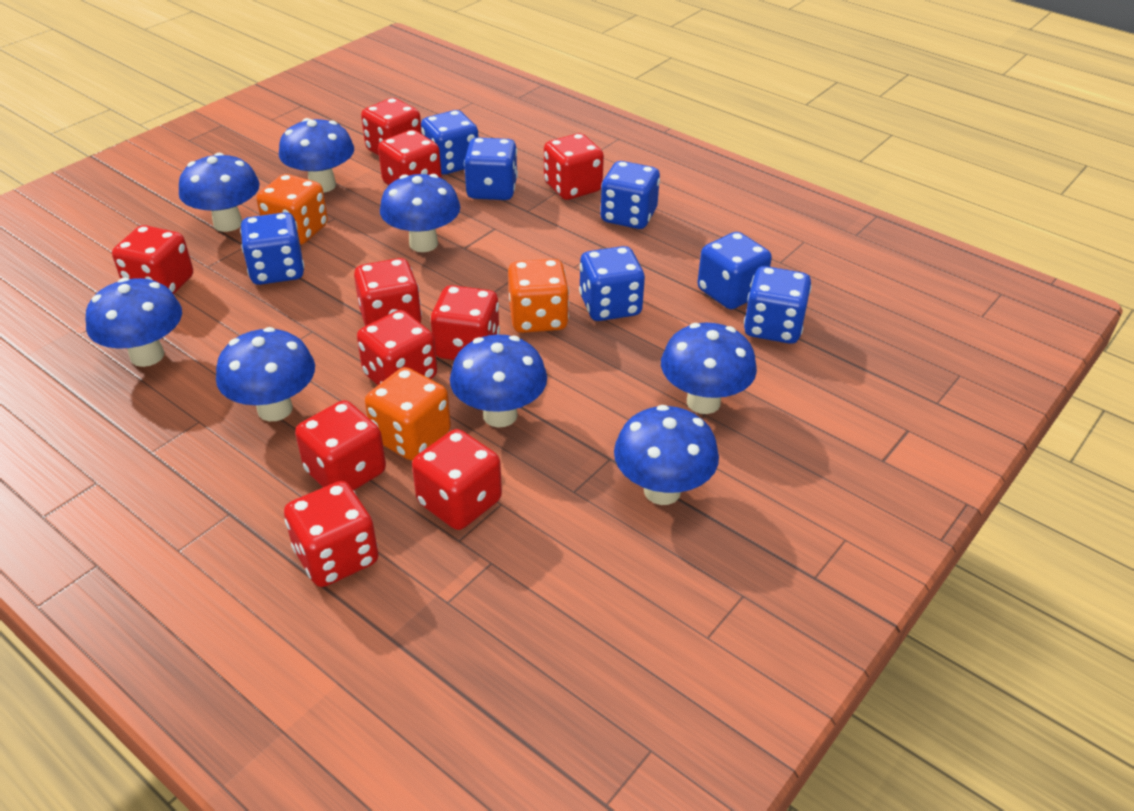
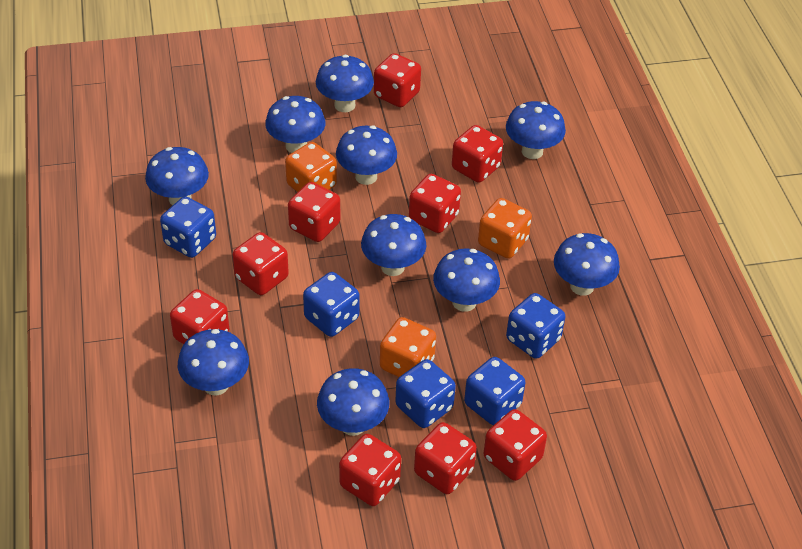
blue dice: [240,212,304,285] [421,110,478,174] [464,137,518,200] [579,246,645,321] [600,161,660,229] [697,232,772,309] [744,266,812,344] = 7 -> [160,197,216,258] [303,272,359,337] [395,359,456,428] [464,357,525,425] [506,293,565,359] = 5
blue mushroom: [86,278,182,367] [179,153,260,232] [216,327,315,421] [279,118,354,193] [380,174,461,252] [450,334,547,428] [614,405,719,505] [661,323,757,414] = 8 -> [145,147,209,205] [178,329,249,396] [265,96,326,153] [316,55,374,112] [317,368,389,436] [336,125,397,185] [361,214,427,276] [433,248,500,312] [506,101,566,159] [554,233,620,296] = 10
red dice: [112,225,193,294] [284,481,379,587] [295,400,386,490] [354,258,422,326] [357,310,437,385] [361,98,422,156] [378,130,442,185] [412,429,502,530] [430,285,500,360] [544,133,604,200] = 10 -> [170,289,229,344] [232,232,289,295] [288,182,340,242] [339,434,401,506] [374,53,421,107] [409,174,461,233] [414,422,477,494] [452,125,503,183] [484,409,547,481] = 9

